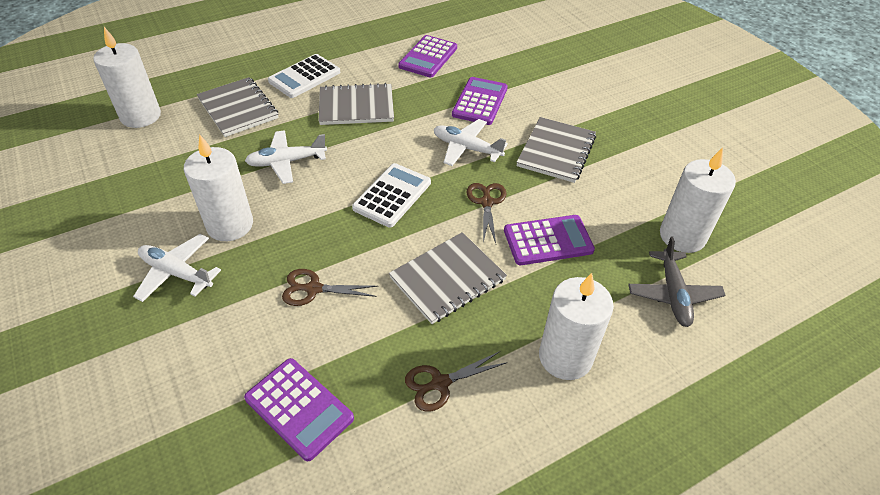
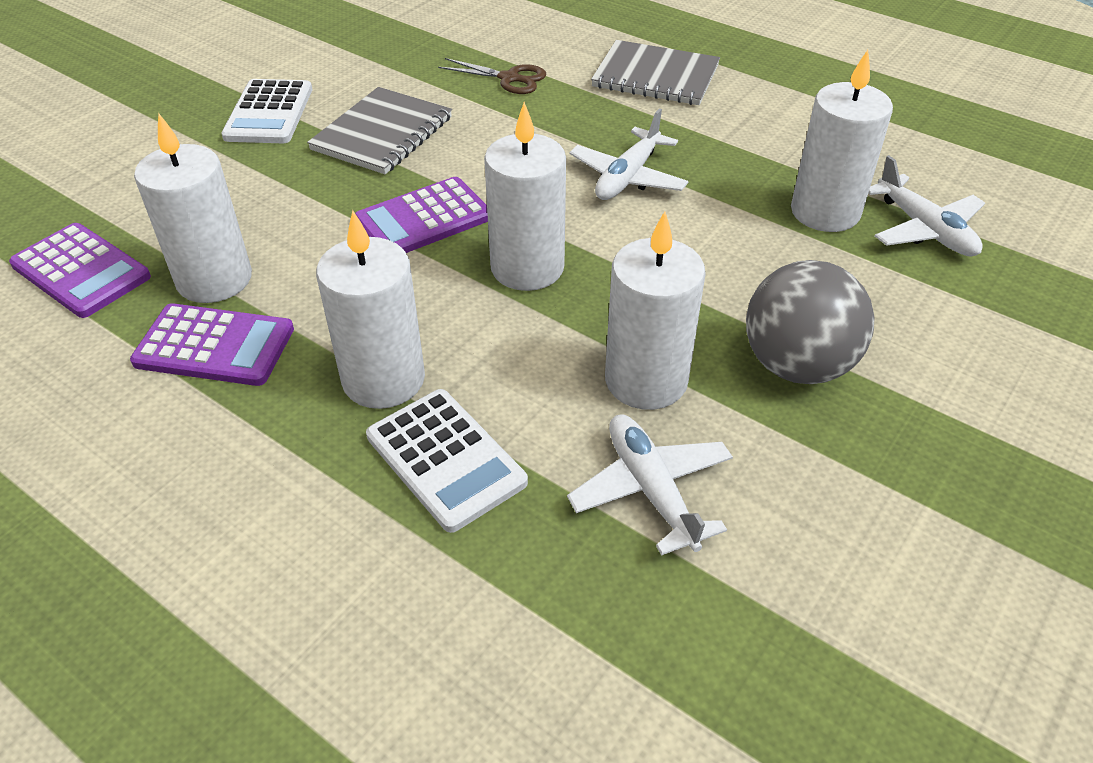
brown scissors: [282,269,378,306] [405,351,508,412] [466,183,507,243] = 3 -> [438,58,546,94] = 1
grey ball: none = 0 -> [746,260,875,384] = 1
grey notebook: [197,77,279,137] [319,83,394,125] [389,232,507,324] [516,117,596,183] = 4 -> [307,87,452,174] [591,40,720,105] = 2
grey plane: [628,236,726,327] = 1 -> none = 0
purple calculator: [244,358,354,461] [398,35,457,77] [452,77,508,125] [504,215,595,265] = 4 -> [9,223,151,318] [130,303,294,386] [355,177,488,253] = 3
white candle: [93,27,161,128] [184,135,253,241] [539,273,614,380] [660,147,736,253] = 4 -> [134,114,252,303] [316,210,425,409] [484,102,566,291] [605,211,706,410] [791,50,893,232] = 5

